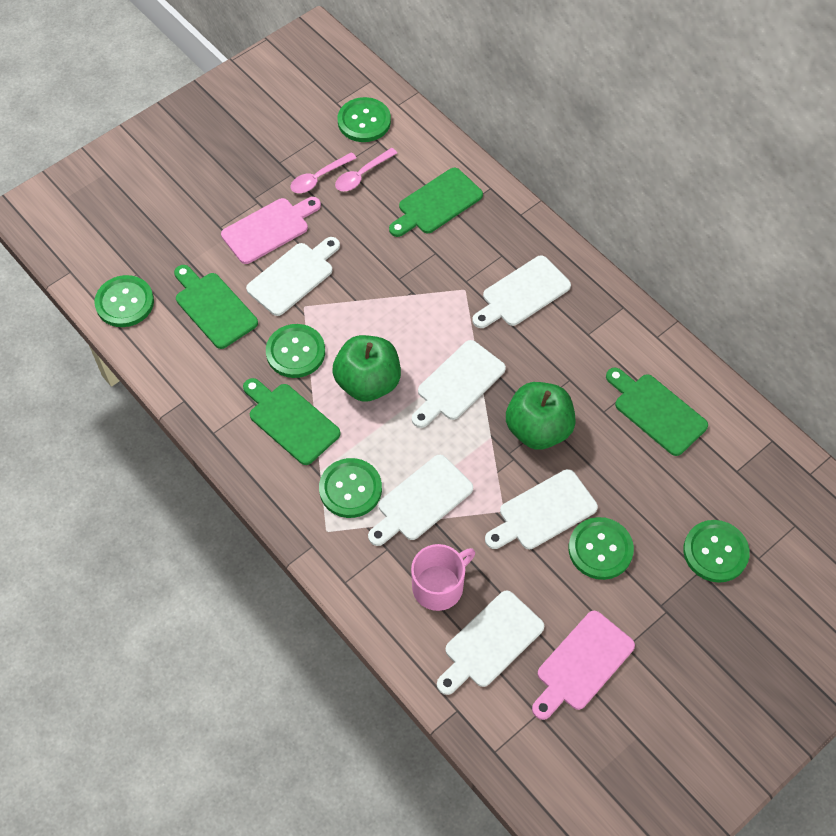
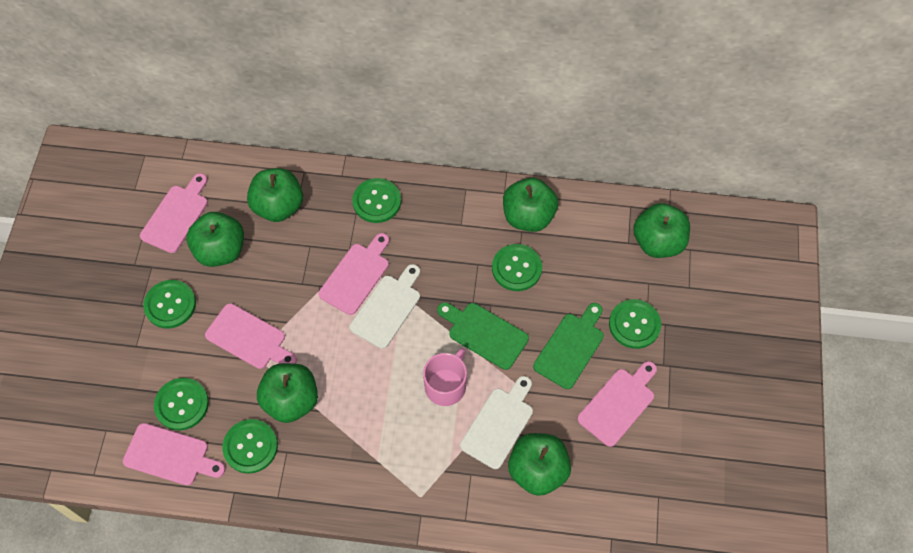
green apple: [332,335,401,402] [506,382,576,450] = 2 -> [186,212,244,267] [247,168,303,222] [257,363,318,423] [503,178,558,232] [508,433,571,496] [633,203,690,258] = 6
green cutting board: [174,265,258,349] [243,378,341,465] [389,168,483,237] [606,367,708,456] = 4 -> [437,302,529,370] [533,303,604,389] = 2
pink cutting board: [221,197,321,264] [532,611,635,720] = 2 -> [123,423,225,485] [140,173,208,253] [205,303,297,369] [318,233,389,315] [577,361,657,447] = 5
pink spoon: [291,152,356,193] [335,148,397,191] = 2 -> none = 0
white cutting board: [246,237,340,316] [368,455,473,546] [412,340,506,428] [437,591,544,695] [472,255,571,328] [485,469,598,549] = 6 -> [350,264,420,349] [460,376,533,469] = 2

